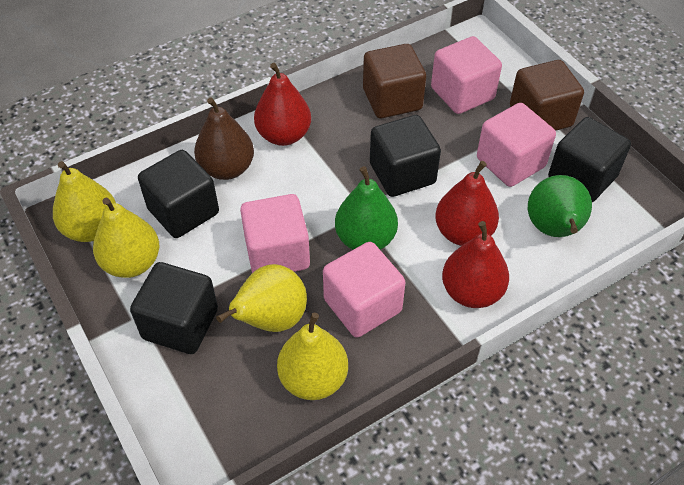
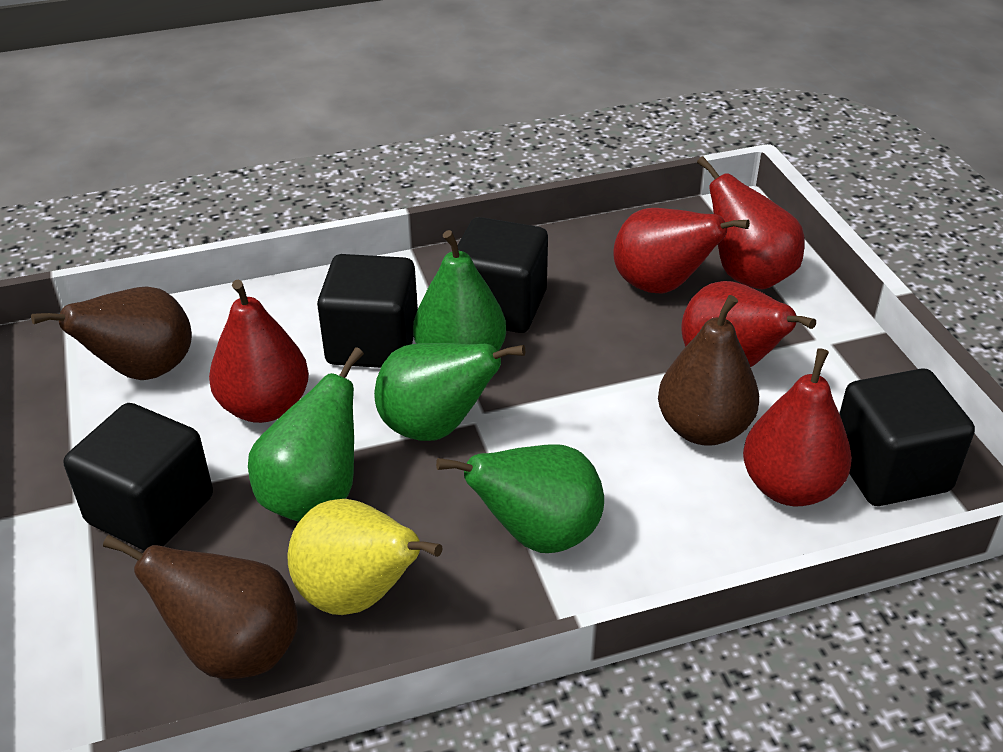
brown cube: [363,44,426,118] [510,60,584,131] = 2 -> none = 0
brown pear: [194,97,254,180] = 1 -> [31,286,192,380] [103,535,298,679] [658,295,759,446] = 3
green pear: [335,166,398,250] [528,175,592,237] = 2 -> [248,347,364,522] [374,343,525,441] [413,230,506,351] [436,444,604,553] = 4
pink cube: [240,194,310,273] [323,242,405,338] [431,36,502,114] [477,103,556,187] = 4 -> none = 0
red pear: [254,63,311,146] [435,161,499,246] [442,221,509,308] = 3 -> [209,279,309,423] [614,208,750,294] [681,281,816,367] [697,156,805,289] [743,348,852,506] = 5
yellow pear: [53,161,116,242] [93,197,159,278] [216,264,307,332] [277,313,348,400] = 4 -> [288,499,443,615] = 1

